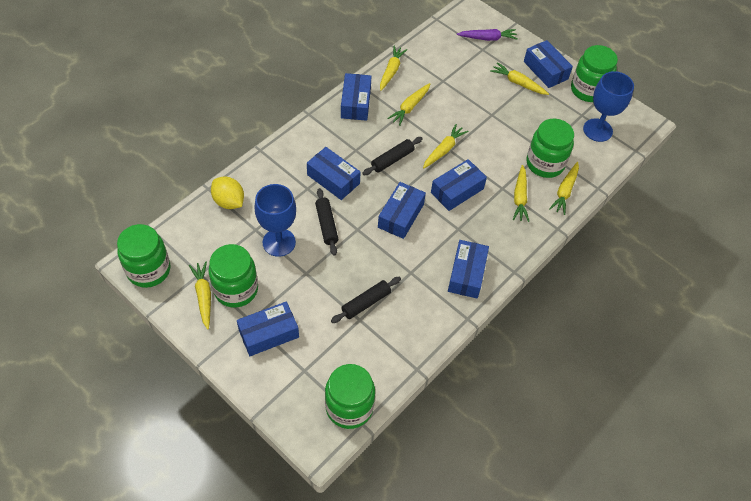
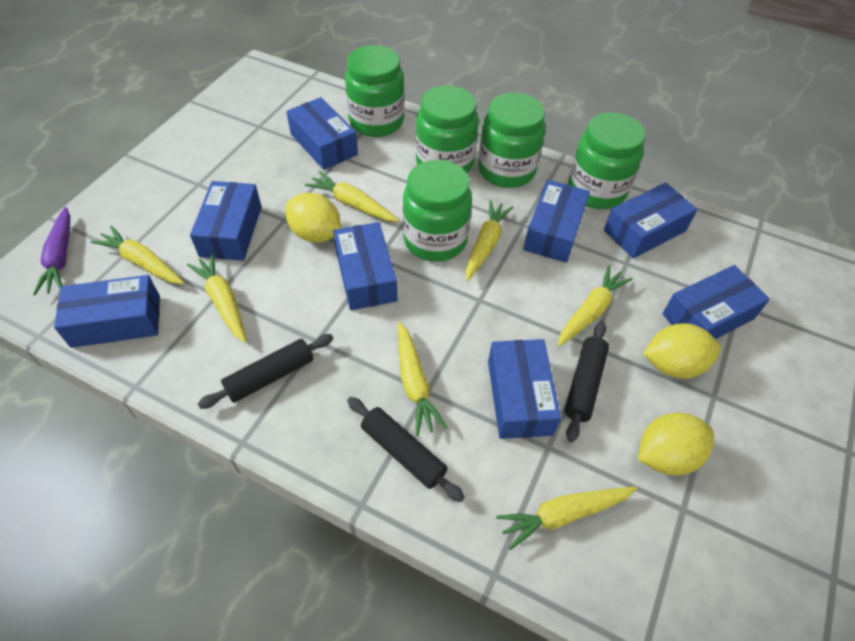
blue box: [237,302,299,356] [307,147,361,200] [341,73,371,121] [378,182,426,239] [431,159,487,211] [448,240,489,298] [524,40,573,88] = 7 -> [54,275,160,348] [190,181,262,261] [286,97,358,170] [333,222,397,310] [488,339,561,439] [523,180,590,263] [604,183,697,258] [662,265,770,339] = 8
blue goblet: [254,184,296,257] [583,71,634,142] = 2 -> none = 0
yellow lemon: [211,177,244,209] = 1 -> [285,193,341,243] [638,413,714,475] [643,323,721,378] = 3

